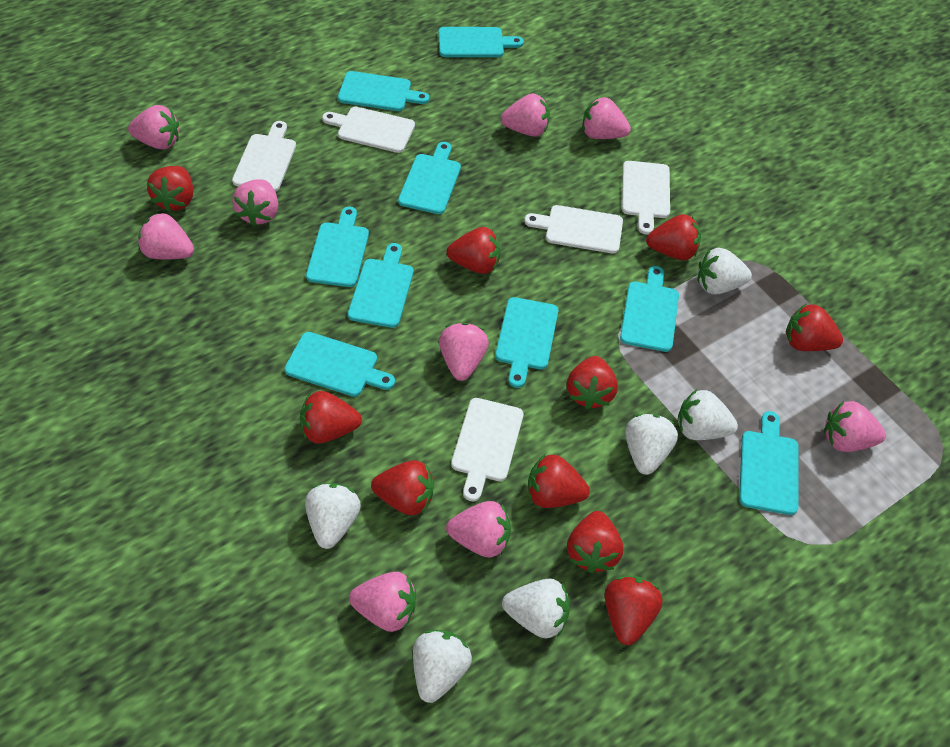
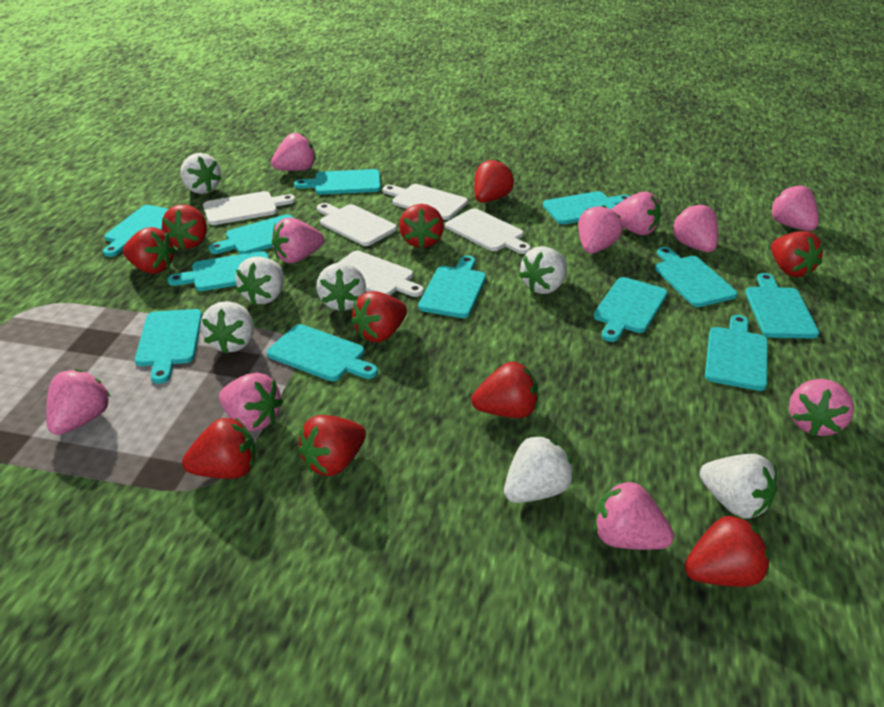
pink strawberry: [128,105,179,149] [138,212,194,260] [232,179,278,226] [349,572,416,632] [439,323,489,381] [446,501,511,557] [501,93,550,137] [583,97,631,139] [824,401,886,452] = 9 -> [46,369,111,435] [219,373,283,431] [271,133,316,171] [272,218,324,263] [578,205,623,254] [595,480,674,550] [611,192,661,235] [672,203,718,252] [770,184,819,231] [789,379,854,436] = 10
turquoise cutting board: [284,332,395,397] [306,207,369,287] [338,71,429,111] [348,243,414,328] [398,142,461,214] [439,27,524,57] [495,297,558,388] [620,266,679,352] [739,411,799,515] = 9 -> [103,205,168,257] [135,309,202,384] [168,251,269,291] [209,214,293,254] [267,324,378,381] [294,169,381,195] [418,255,486,318] [543,191,630,224] [594,277,668,342] [655,247,738,307] [705,315,768,391] [745,273,820,339] = 12
white strawberry: [305,483,361,549] [413,630,472,703] [502,579,570,638] [625,414,678,475] [678,389,738,440] [698,248,752,295] = 6 -> [180,153,221,194] [201,301,254,354] [235,257,284,305] [316,262,366,311] [504,435,574,503] [519,246,567,294] [699,454,777,519] = 7

